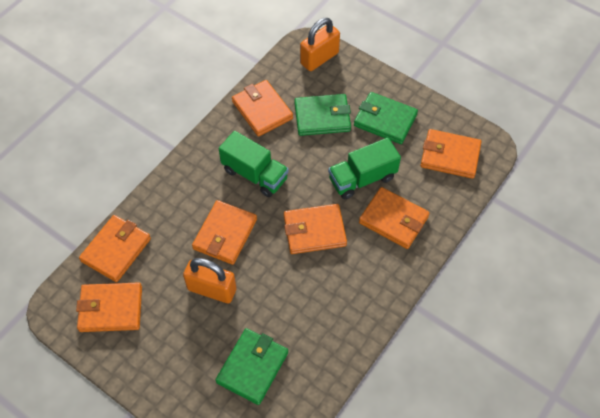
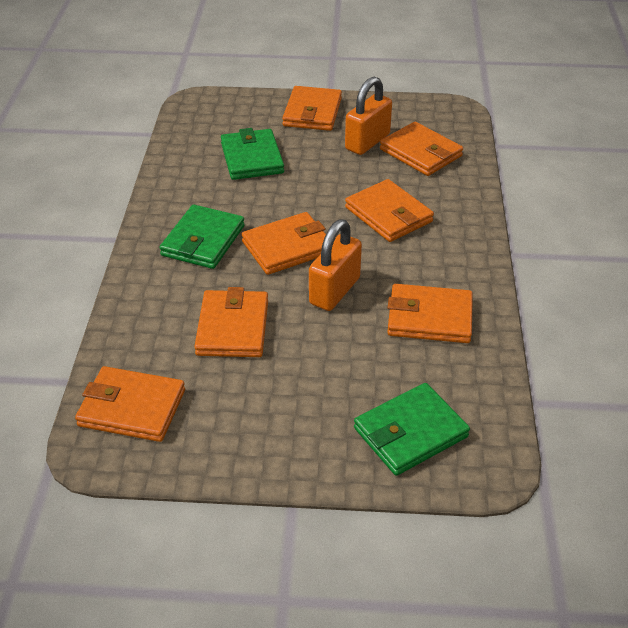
green truck: [219,131,289,197] [328,138,401,199] = 2 -> none = 0

